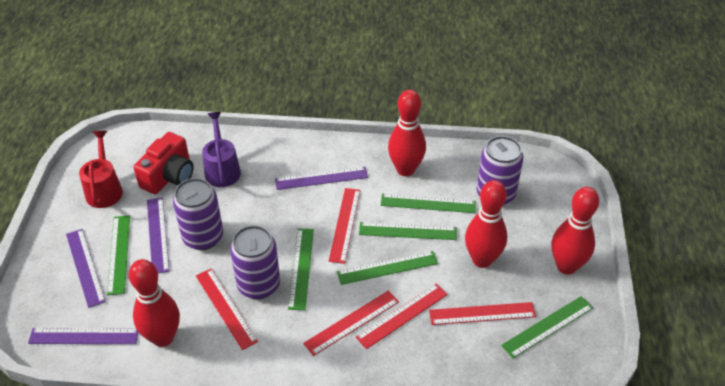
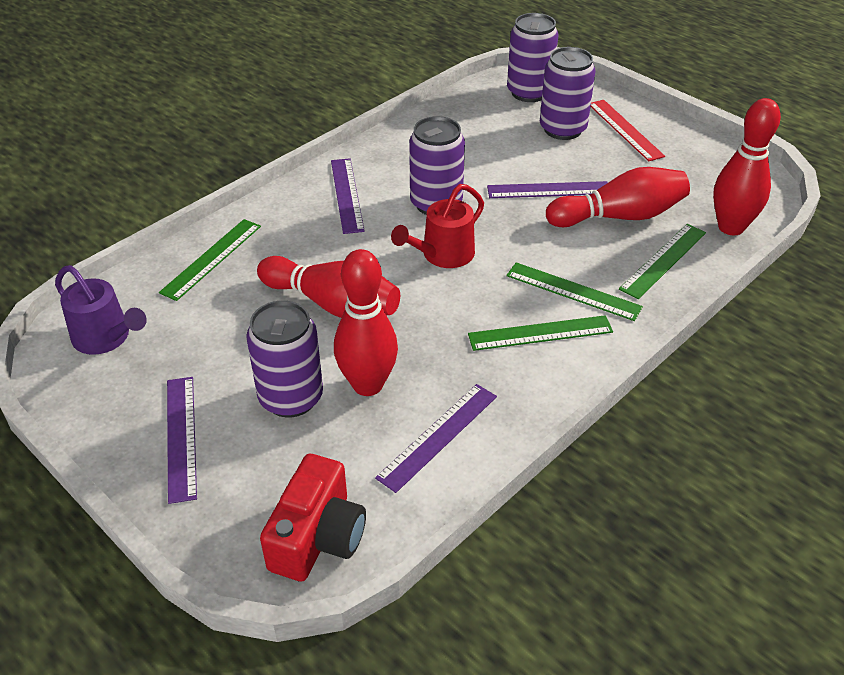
green ruler: [107,215,130,295] [288,229,314,310] [337,251,438,285] [359,222,457,240] [381,194,476,213] [501,296,593,358] = 6 -> [159,219,261,301] [468,315,613,351] [506,262,643,321] [619,224,706,299] = 4
purple can: [173,178,223,250] [230,225,280,299] [477,136,524,205] = 3 -> [246,300,323,418] [409,116,465,215] [507,13,559,102] [540,47,596,140] = 4
red ruler: [196,269,258,350] [303,290,399,356] [329,188,361,264] [355,283,448,349] [429,302,536,325] = 5 -> [591,100,665,161] = 1

